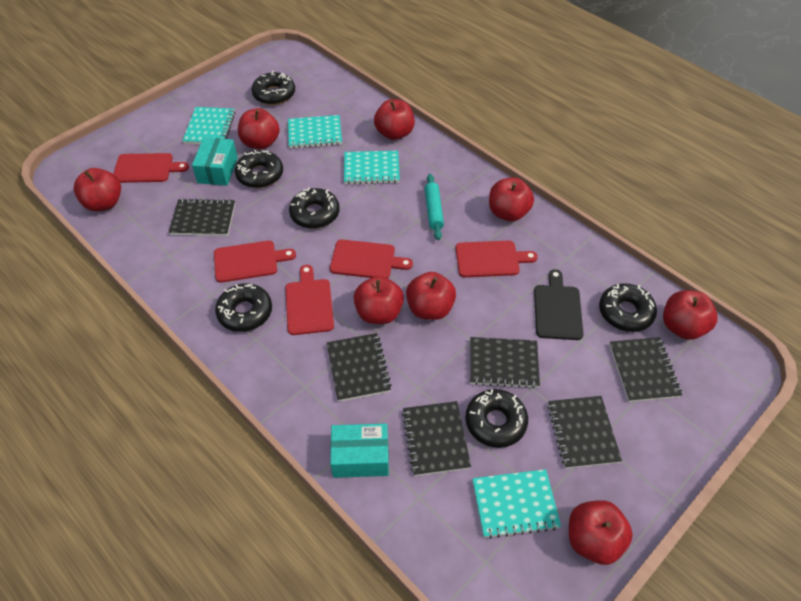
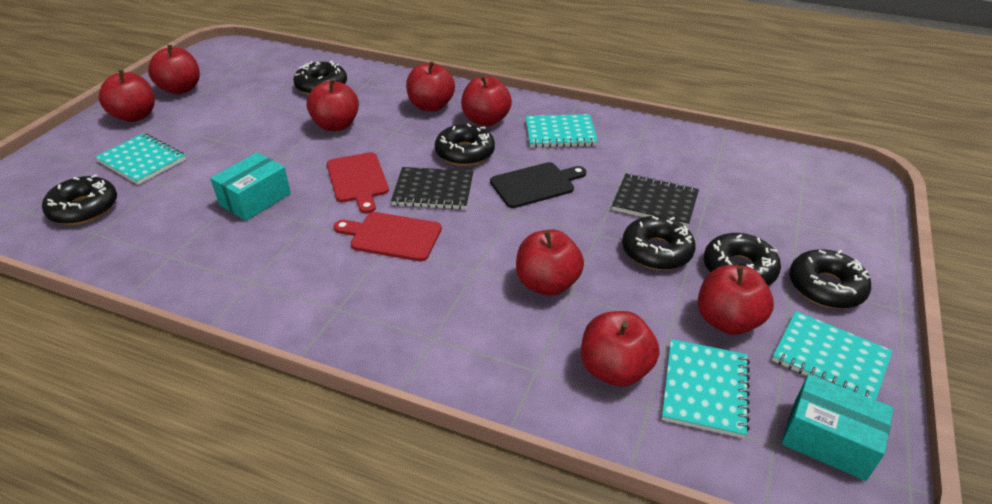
black notebook: [169,198,235,236] [327,333,392,402] [402,401,471,476] [470,337,540,388] [547,396,622,469] [609,337,682,402] = 6 -> [391,167,474,209] [612,173,699,227] = 2
red cutting board: [113,153,189,183] [214,241,296,283] [285,265,334,335] [330,239,413,278] [456,241,538,277] = 5 -> [327,152,389,214] [333,212,442,261] = 2
turquoise rolling pin: [425,174,444,240] = 1 -> none = 0

